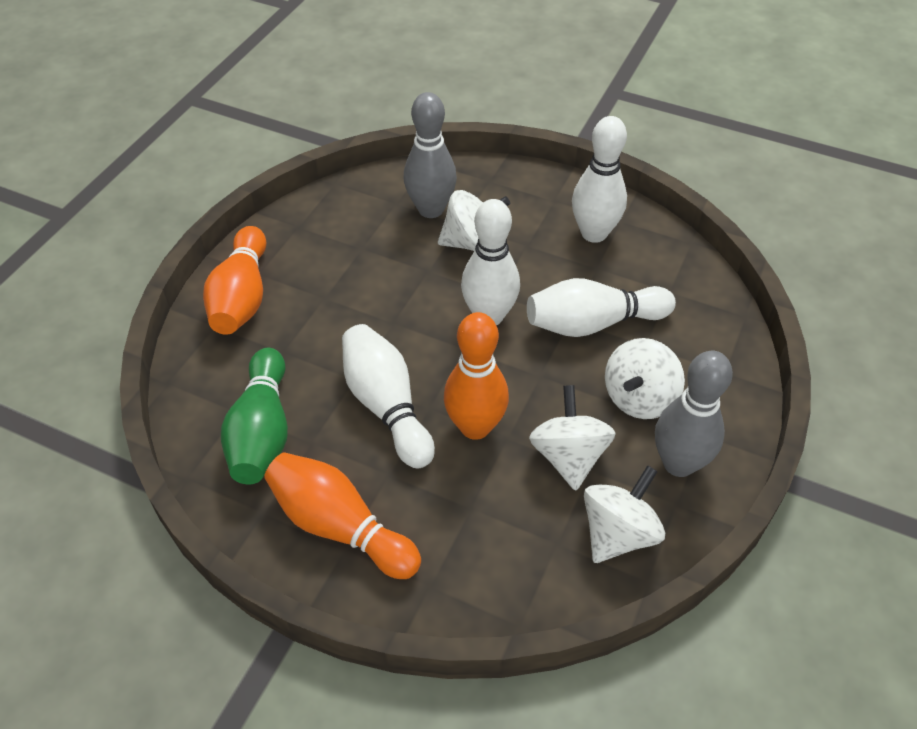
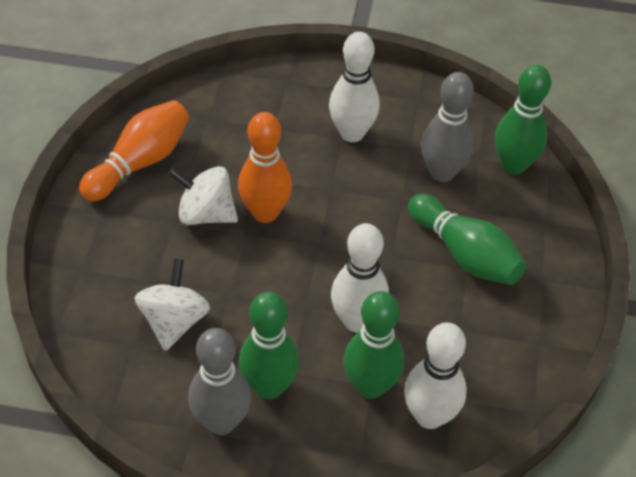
green bowling pin: [221,348,288,484] = 1 -> [238,291,300,399] [343,291,404,399] [408,194,526,285] [495,65,551,175] = 4
orange bowling pin: [203,226,266,335] [264,452,421,579] [444,312,509,440] = 3 -> [79,100,189,201] [238,112,292,223] = 2
white bowling pin: [342,324,435,469] [461,199,520,325] [527,278,676,337] [572,116,627,243] = 4 -> [329,32,380,142] [331,223,389,333] [404,322,467,429] = 3
white spinning top: [438,190,510,251] [529,385,616,491] [584,465,665,563] [605,338,685,419] = 4 -> [134,258,210,351] [168,166,238,225] = 2

